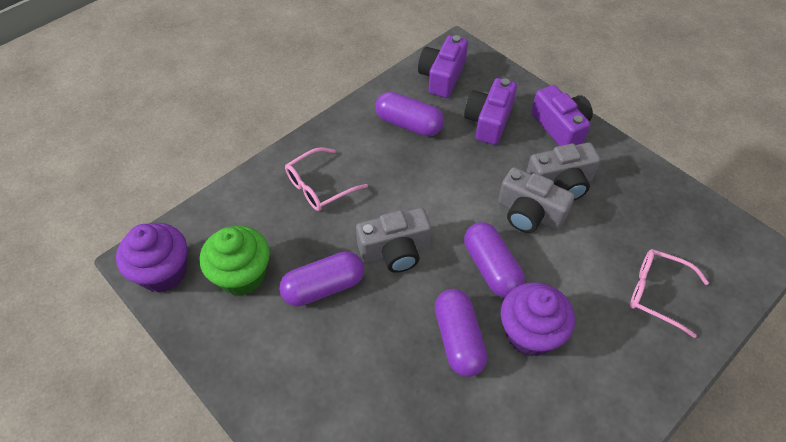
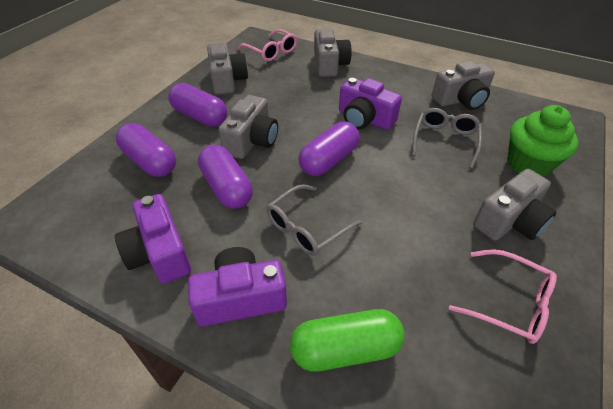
green capsule: none = 0 -> [290,309,405,372] = 1
grey camera: [356,208,431,273] [498,167,575,233] [526,143,601,200] = 3 -> [207,43,248,95] [219,95,278,159] [314,29,351,77] [432,61,495,110] [473,169,556,241] = 5
grey glasses: none = 0 -> [267,184,362,256] [412,108,482,169] = 2
purple cupcake: [116,223,187,293] [501,282,575,356] = 2 -> none = 0

